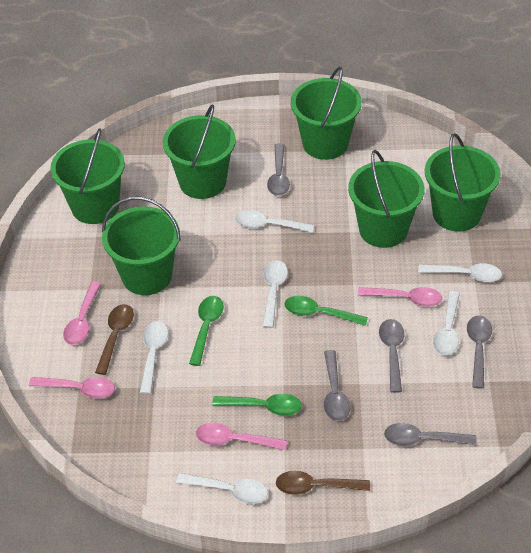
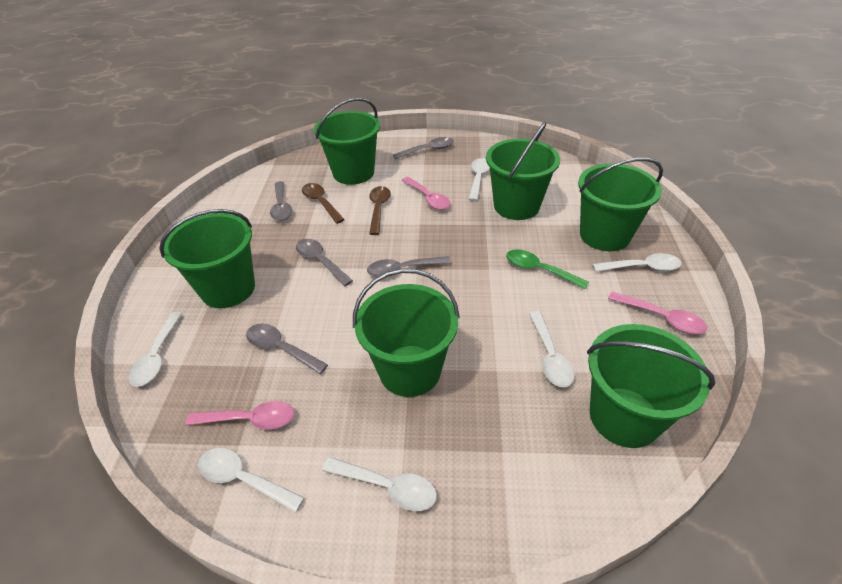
green spoon: [189,296,224,366] [212,394,302,416] [285,296,368,326] = 3 -> [506,249,589,289] = 1
pink spoon: [29,377,115,399] [63,282,101,345] [196,423,287,450] [358,287,442,307] = 4 -> [185,401,294,430] [402,177,450,210] [608,292,707,334] = 3

